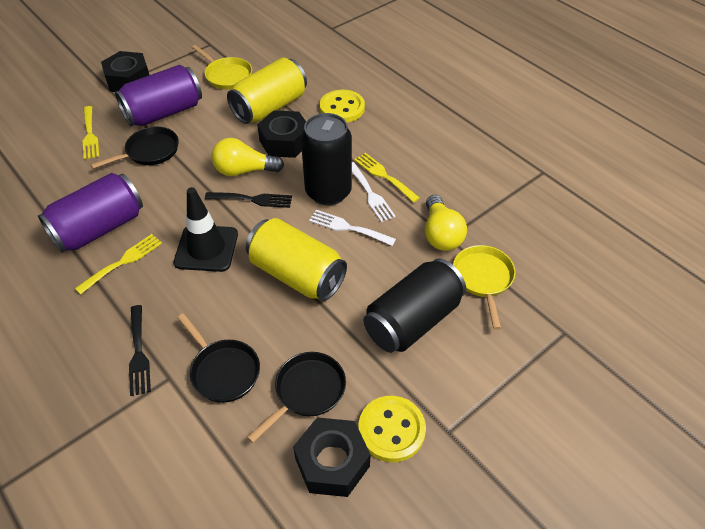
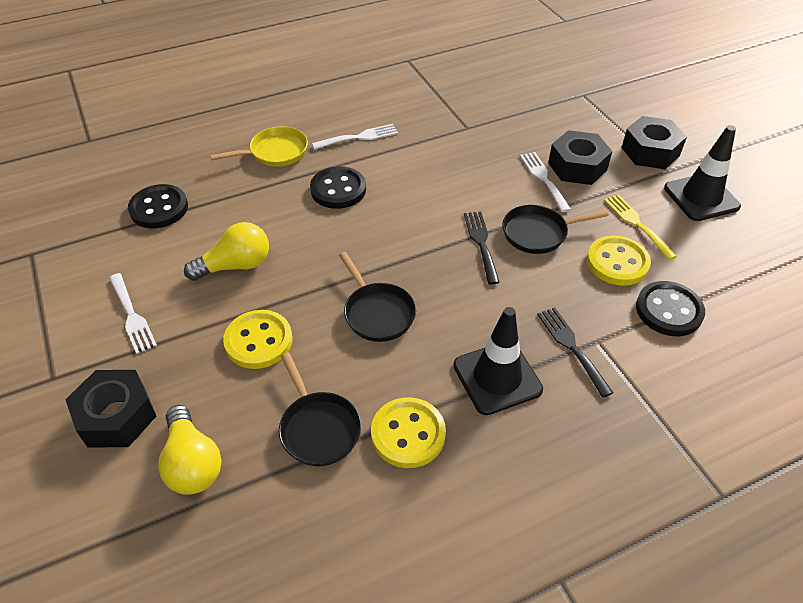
black button: none = 0 -> [128,184,188,228] [310,166,366,209] [636,281,705,336] = 3
black can: [301,113,352,205] [364,258,466,353] = 2 -> none = 0
black traffic cone: [174,187,238,272] = 1 -> [453,307,543,415] [664,125,741,221] = 2
purple can: [38,173,143,253] [115,65,202,127] = 2 -> none = 0
white fork: [309,210,396,246] [352,162,396,222] = 2 -> [109,273,157,354] [312,124,398,150] [520,152,571,212] = 3
yellow button: [320,90,365,123] [358,396,426,462] = 2 -> [223,310,292,369] [371,397,446,468] [587,235,651,286] = 3
yellow can: [227,58,307,124] [246,218,347,301] = 2 -> none = 0
yellow fork: [75,234,162,294] [83,106,99,159] [354,153,420,203] = 3 -> [604,194,677,260] = 1
yellow pan: [192,45,252,89] [453,245,516,330] = 2 -> [210,126,308,167] = 1

